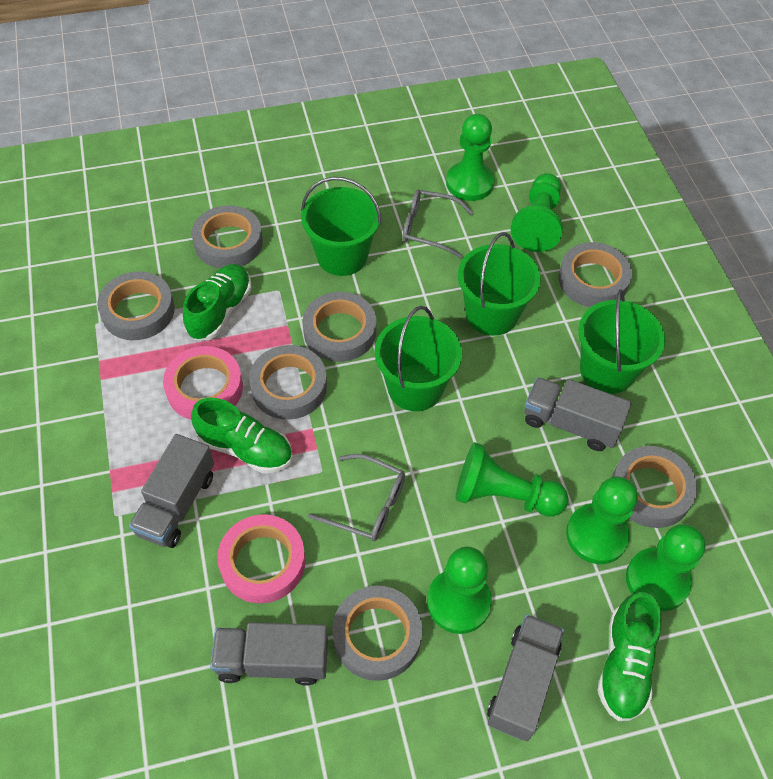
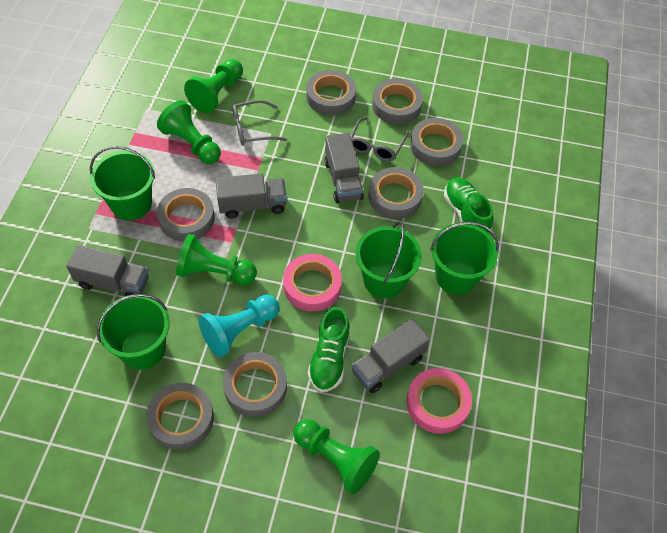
green pawn: [427,547,492,634] [446,114,495,201] [456,442,568,517] [511,173,563,252] [566,477,638,564] [626,524,706,611] = 6 -> [157,100,221,164] [176,234,257,285] [184,59,243,113] [293,419,380,494] = 4
green shoe: [183,264,251,340] [191,398,293,473] [597,592,662,721] = 3 -> [308,307,350,392] [444,177,493,233] = 2
turquoise pawn: none = 0 -> [199,295,279,357] = 1

